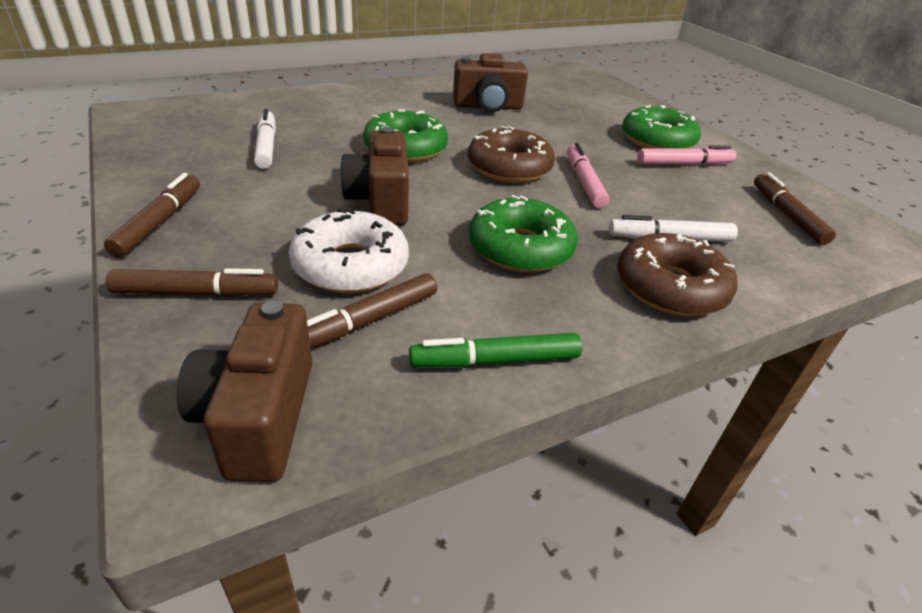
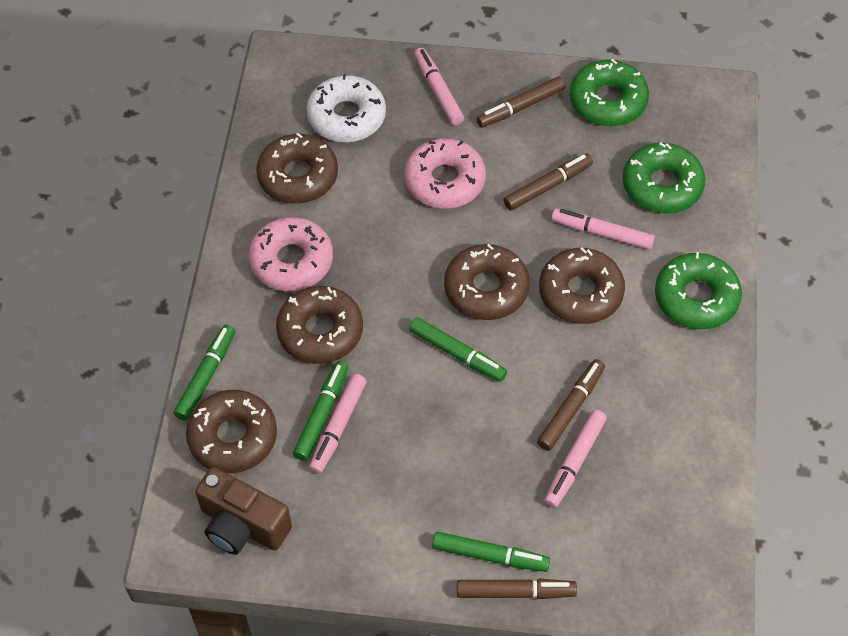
brown camera: [177,301,313,482] [340,127,409,225] [453,53,528,112] = 3 -> [195,467,292,555] = 1
brown donut: [468,126,555,183] [617,233,737,316] = 2 -> [186,390,277,473] [256,133,338,204] [276,286,363,364] [444,244,530,320] [539,248,625,324] = 5
green marker: [409,333,582,368] = 1 -> [174,325,235,421] [293,361,348,461] [409,317,507,382] [432,532,550,572] = 4
pink donut: none = 0 -> [249,217,333,291] [404,138,486,209] = 2
pink marker: [567,143,609,208] [637,145,736,165] = 2 -> [309,374,367,474] [414,48,464,125] [544,410,607,508] [551,208,655,250] = 4
white marker: [254,109,276,169] [609,215,738,242] = 2 -> none = 0

